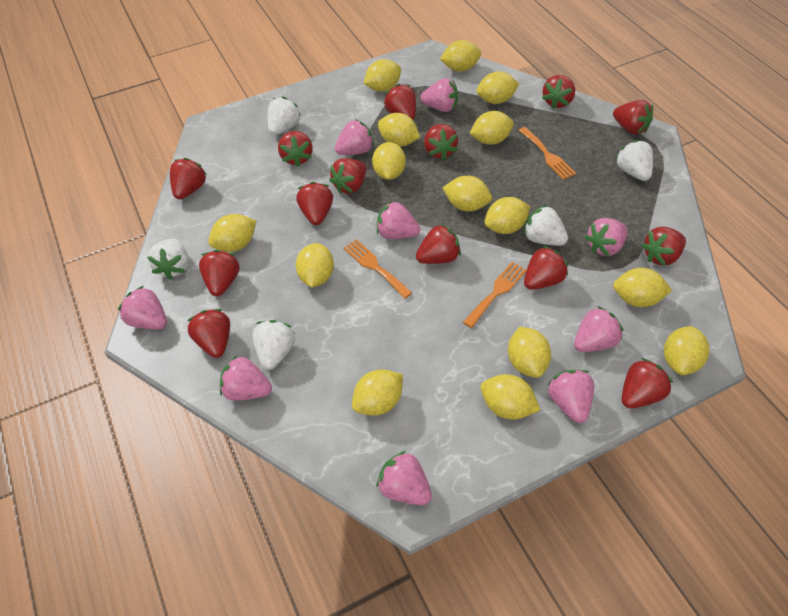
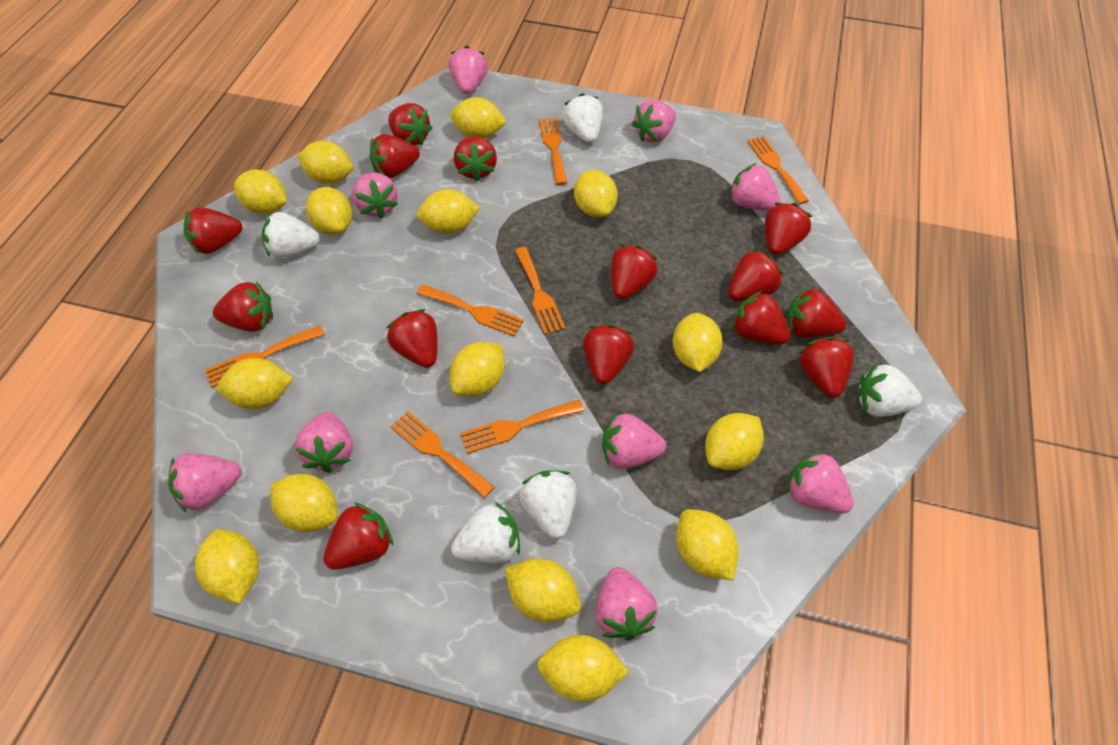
orange fork: [343,239,412,299] [463,262,527,328] [519,127,576,180] = 3 -> [205,325,325,388] [390,411,495,498] [417,284,524,337] [460,400,584,454] [515,247,565,335] [539,118,567,185] [747,136,809,204] = 7

